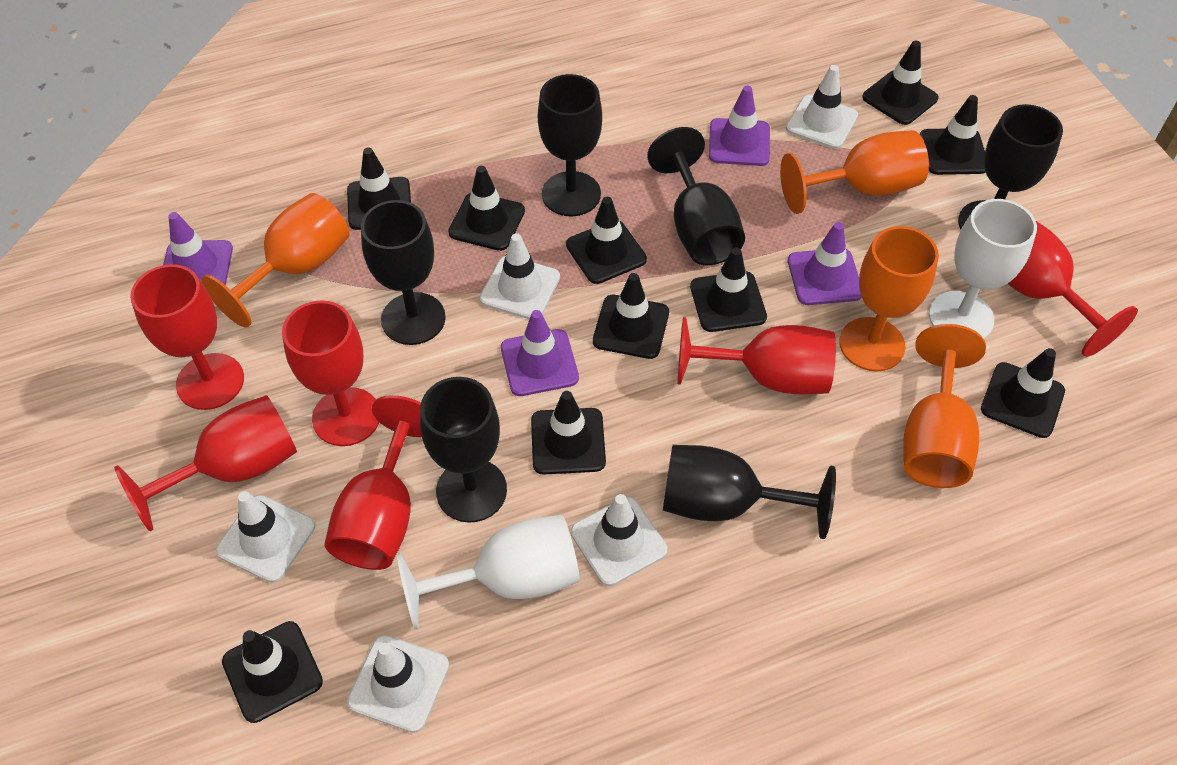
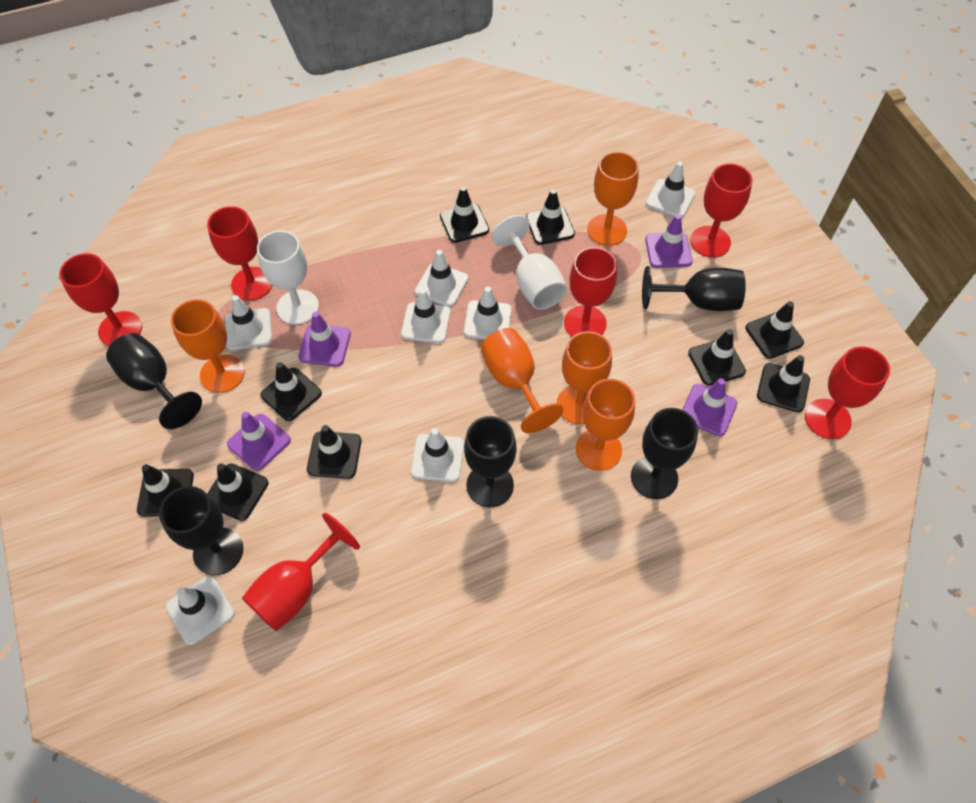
black goblet: [361,200,446,345] [420,377,507,523] [538,74,602,217] [647,127,745,265] [663,445,836,539] [958,104,1063,229] = 6 -> [106,333,202,429] [159,486,243,575] [464,416,517,507] [631,408,698,499] [642,266,746,311] = 5
black traffic cone: [222,621,323,723] [347,147,411,230] [448,166,525,251] [531,391,606,475] [566,197,647,284] [593,273,669,359] [690,247,767,332] [862,41,939,125] [920,95,986,175] [981,348,1065,438] = 10 -> [137,464,194,517] [207,463,268,521] [260,362,322,421] [307,425,361,479] [440,187,489,243] [526,189,575,245] [688,329,746,386] [745,301,804,359] [757,355,810,412] = 9
orange goblet: [201,193,349,328] [780,130,929,214] [839,226,939,371] [903,324,986,488] = 4 -> [171,299,245,393] [481,328,563,433] [557,331,612,424] [576,379,635,471] [587,152,639,246] = 5
white traffic cone: [216,491,315,583] [347,635,449,733] [480,233,560,319] [571,494,667,586] [786,65,858,149] = 5 -> [166,576,235,645] [225,295,272,351] [401,289,451,343] [411,428,464,482] [415,250,468,307] [464,286,512,339] [646,161,695,218] = 7

